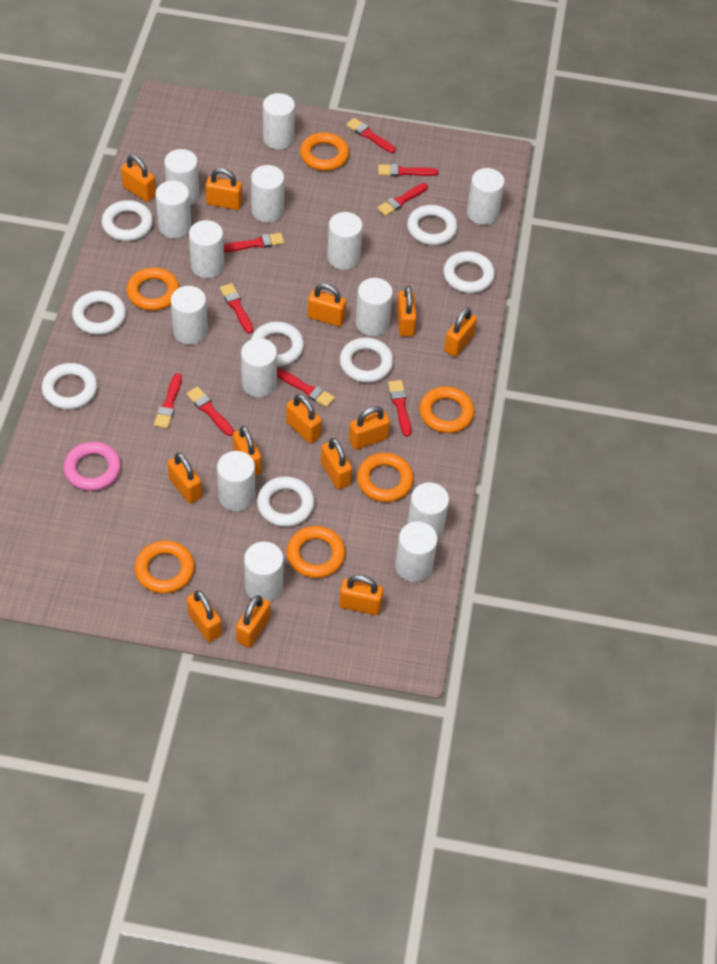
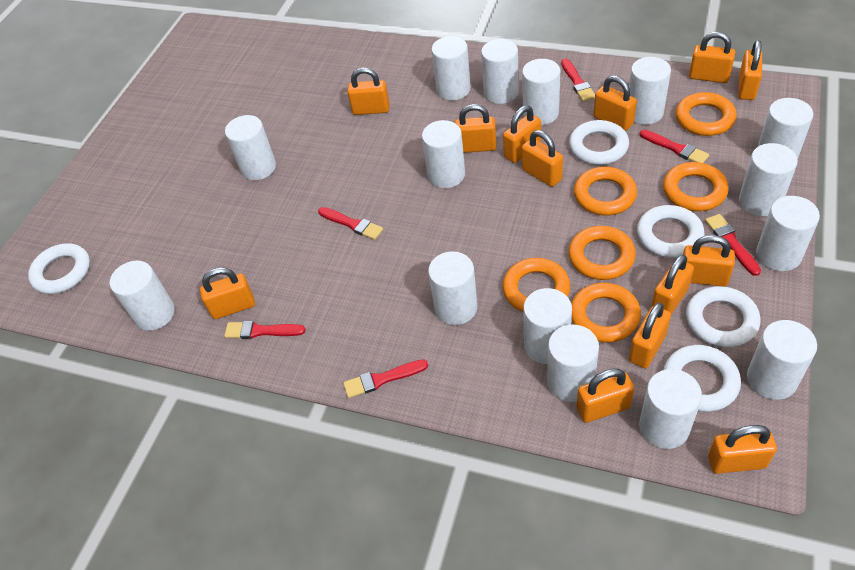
pink ring: [64,441,121,491] = 1 -> none = 0
red brush: [154,373,182,429] [186,386,234,436] [220,283,253,334] [224,233,284,252] [277,369,335,407] [346,118,396,153] [377,183,428,216] [378,164,438,177] [388,380,411,437] = 9 -> [224,321,306,339] [318,207,383,240] [343,359,428,398] [561,58,595,102] [640,130,709,163] [705,214,761,276] = 6
white cylinder: [155,181,191,238] [164,149,199,205] [171,286,208,345] [189,220,224,278] [217,451,255,511] [241,338,277,397] [244,542,284,602] [251,165,284,222] [263,93,295,150] [327,212,363,270] [356,278,393,336] [395,521,438,582] [407,482,449,539] [467,168,505,225] = 14 -> [110,261,175,331] [225,115,276,180] [422,120,465,188] [428,251,477,325] [431,36,471,100] [481,39,519,104] [522,59,560,125] [523,288,572,364] [547,325,599,402] [629,57,671,125] [639,369,702,449] [739,143,798,217] [747,320,817,400] [756,196,820,271] [758,98,813,160] = 15
white ring: [42,363,98,410] [72,291,126,335] [102,200,153,241] [251,322,304,366] [257,476,315,527] [340,337,394,383] [407,205,458,245] [443,251,495,293] = 8 -> [28,243,90,294] [569,120,629,165] [637,205,705,258] [664,345,741,412] [686,286,761,348] = 5

